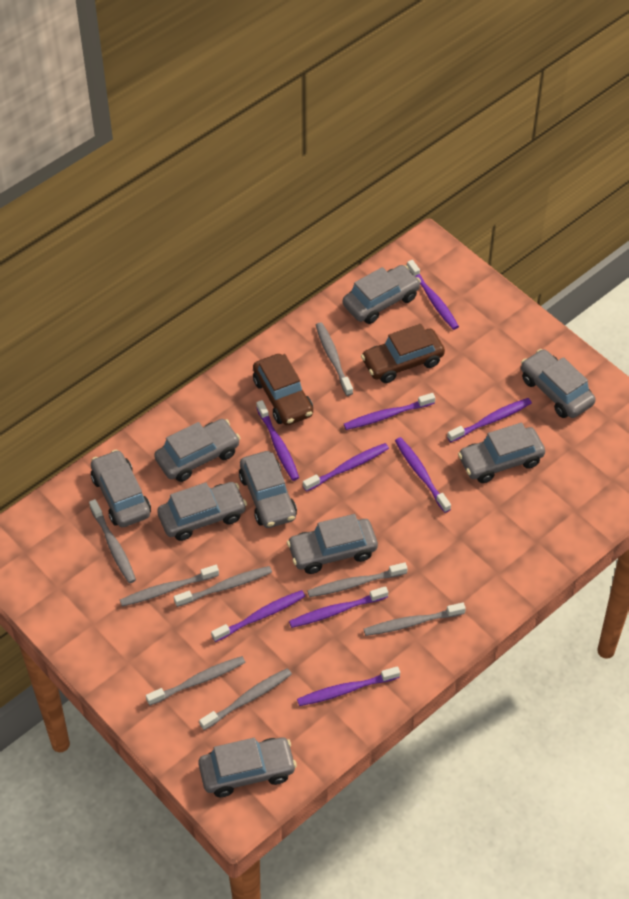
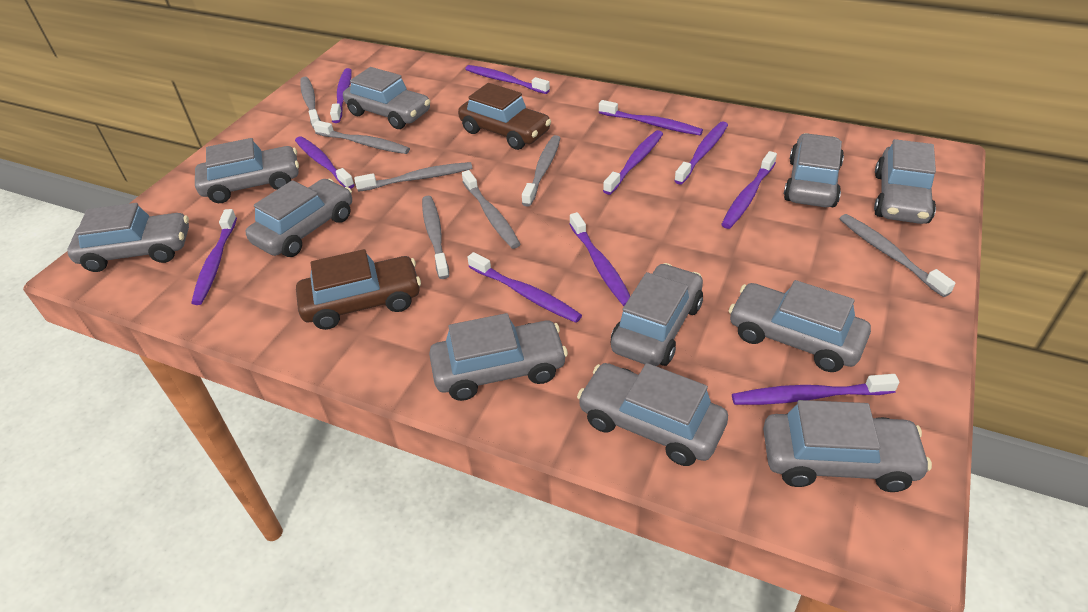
grey car: [91,450,151,527] [154,419,240,482] [157,482,247,541] [198,737,297,797] [239,451,297,528] [287,514,378,574] [343,265,421,324] [458,422,545,483] [521,349,596,418] = 9 -> [67,203,189,272] [195,138,299,203] [246,179,352,257] [343,67,430,129] [429,313,568,401] [577,363,728,466] [611,263,703,366] [729,280,871,372] [763,400,932,492] [784,133,844,207] [874,139,936,224] = 11
grey toothbrush: [89,499,136,583] [120,565,219,607] [146,656,246,706] [174,566,272,607] [199,668,292,730] [307,562,408,597] [316,322,353,396] [364,603,466,636] = 8 -> [300,77,321,128] [313,120,410,154] [354,162,472,192] [422,196,449,279] [462,170,520,249] [522,135,560,207] [839,214,956,297] = 7
purple toothbrush: [211,590,305,642] [256,400,299,481] [289,586,388,628] [297,666,400,706] [303,443,389,492] [344,393,435,430] [395,437,451,513] [407,260,459,330] [447,398,532,442] = 9 -> [191,209,237,305] [295,136,355,189] [330,68,352,123] [465,65,550,94] [467,252,582,323] [570,212,630,306] [599,100,703,135] [603,130,663,195] [674,121,728,185] [721,151,777,229] [732,374,899,405] = 11

